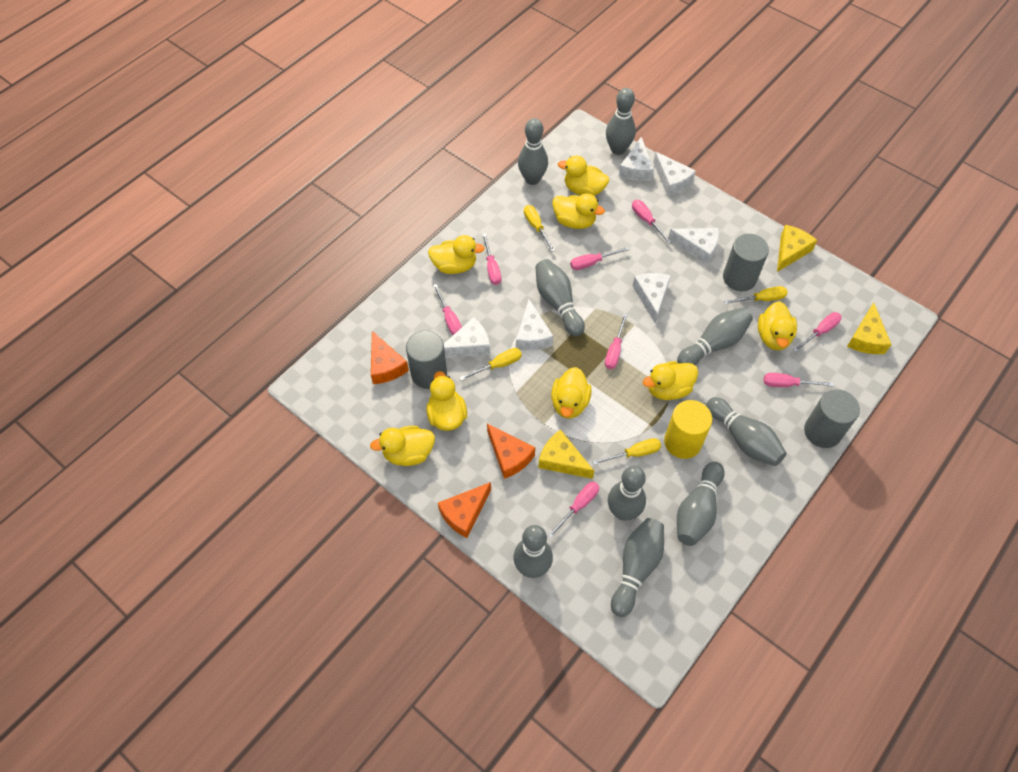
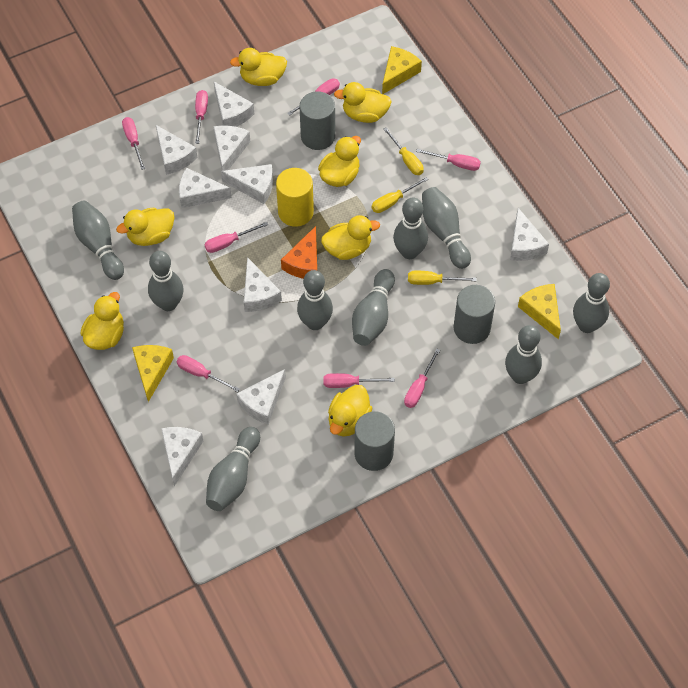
orange cheese: [371,331,409,384] [438,482,491,538] [487,424,535,479] = 3 -> [281,226,317,279] = 1
white cheese: [444,317,490,358] [516,299,554,351] [619,137,654,181] [633,273,671,323] [653,152,696,196] [668,228,719,264] = 6 -> [156,125,197,175] [161,427,203,486] [179,168,232,208] [213,126,250,171] [214,82,254,127] [221,164,273,204] [236,369,286,425] [244,257,282,312] [510,208,549,261] = 9
yellow duck: [370,426,435,466] [426,371,467,431] [428,235,485,274] [551,367,592,418] [552,193,605,229] [558,155,609,196] [643,361,698,400] [758,301,797,350] = 8 -> [80,292,124,350] [116,208,174,246] [230,48,287,86] [318,136,361,187] [321,215,380,260] [328,385,372,437] [334,82,392,123] = 7
yellow screwdriver: [460,348,522,381] [524,205,555,252] [592,438,661,465] [724,286,788,304] = 4 -> [372,177,429,213] [383,127,424,175] [408,271,477,285] = 3

